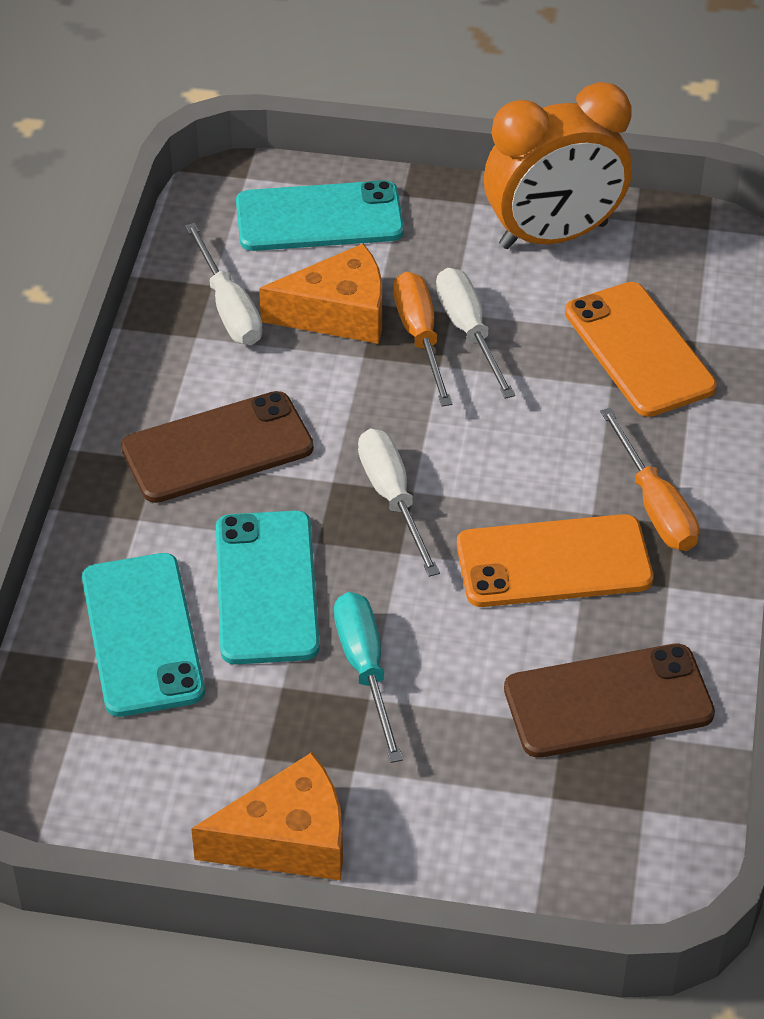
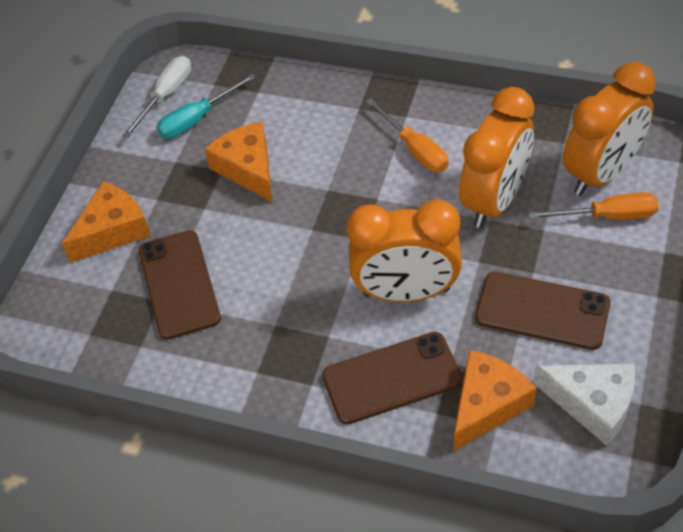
brown phone: [121,391,314,503] [504,644,715,758] = 2 -> [139,230,221,340] [322,332,462,424] [475,272,611,350] = 3
orange cheese: [191,752,343,881] [259,244,382,344] = 2 -> [62,181,151,263] [205,122,273,202] [453,350,536,451] = 3
orange clock: [484,82,632,249] = 1 -> [347,200,462,302] [459,87,534,228] [562,62,656,196] = 3
orange phone: [457,514,653,607] [565,282,717,417] = 2 -> none = 0
turquoise phone: [82,553,205,717] [216,511,320,664] [236,180,404,251] = 3 -> none = 0
white cheese: none = 0 -> [534,364,635,446] = 1
white screwdriver: [185,223,263,345] [358,429,440,577] [436,268,515,399] = 3 -> [122,56,191,138] = 1

